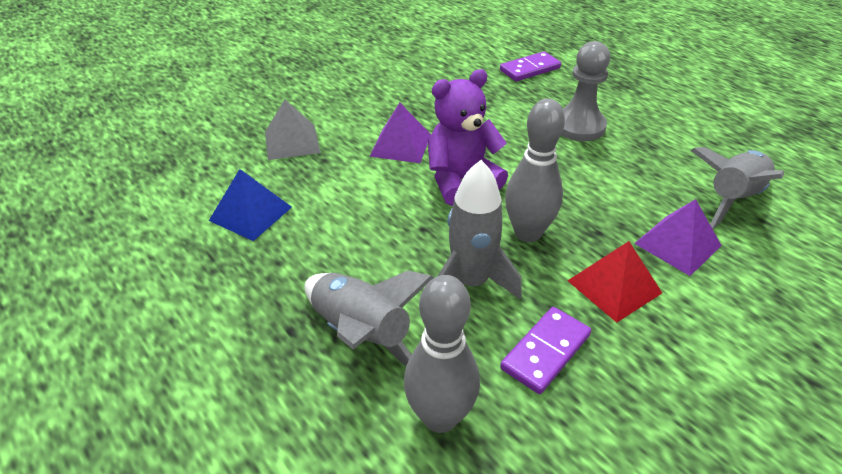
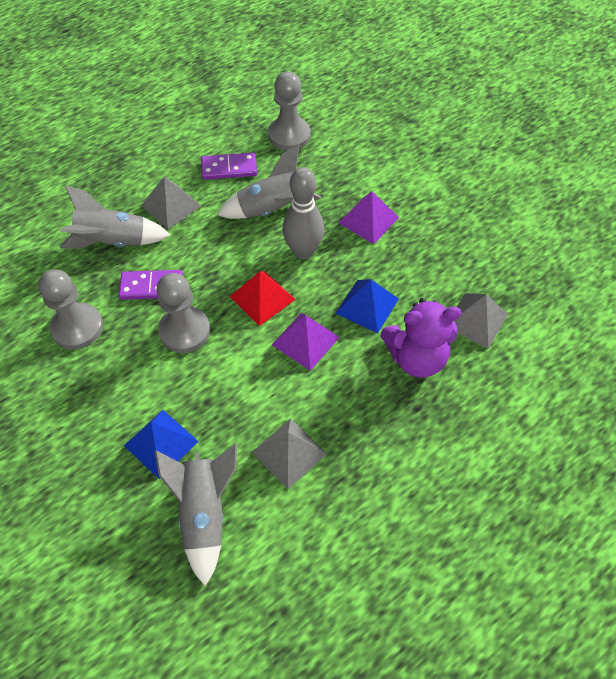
blue pyramid: [209,169,292,241] = 1 -> [124,410,199,479] [335,279,399,333] = 2
grey bowling pin: [404,275,480,433] [505,99,565,242] = 2 -> [282,167,324,259] = 1
grey pawn: [561,41,610,141] = 1 -> [38,270,103,349] [157,273,210,353] [268,72,310,151] = 3
grey pyramid: [265,100,320,160] = 1 -> [141,176,202,229] [252,419,327,489] [453,293,508,349] = 3

